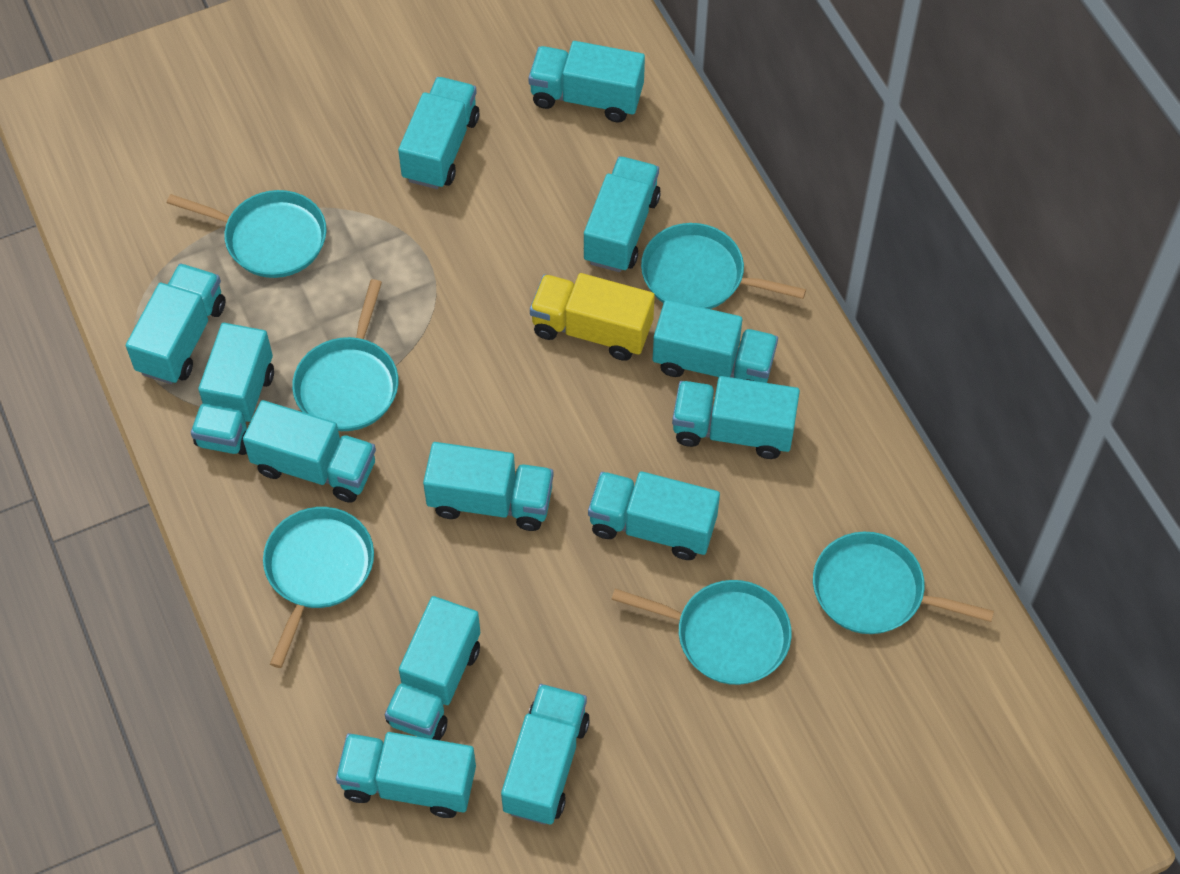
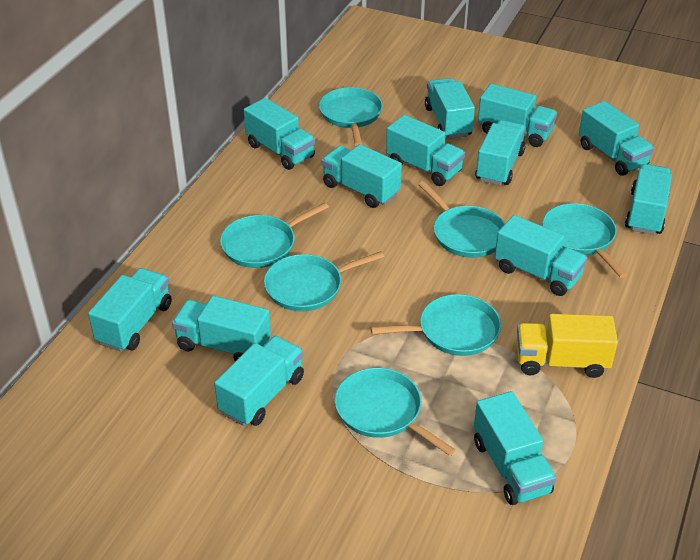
turquoise pan: [167,190,327,278] [263,507,374,668] [292,279,398,431] [611,580,792,685] [641,223,806,309] [813,532,994,634] = 6 -> [220,202,329,268] [264,251,384,311] [319,87,383,146] [335,368,456,456] [371,294,501,356] [418,181,505,258] [542,203,627,278] = 7

